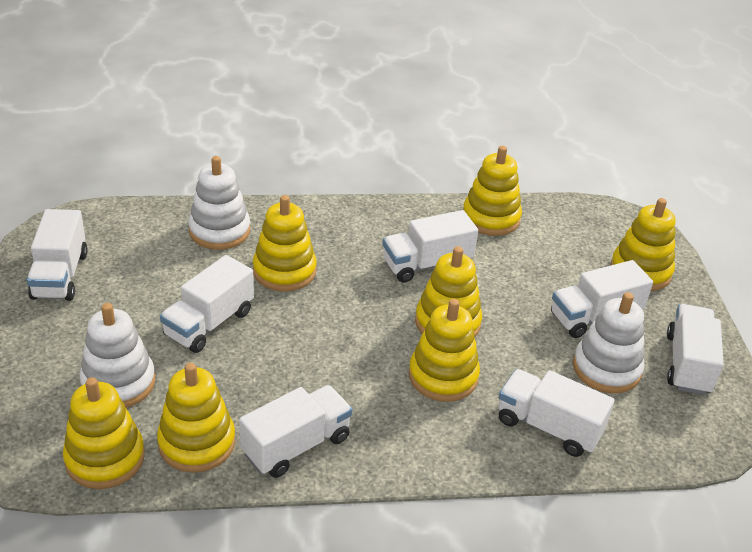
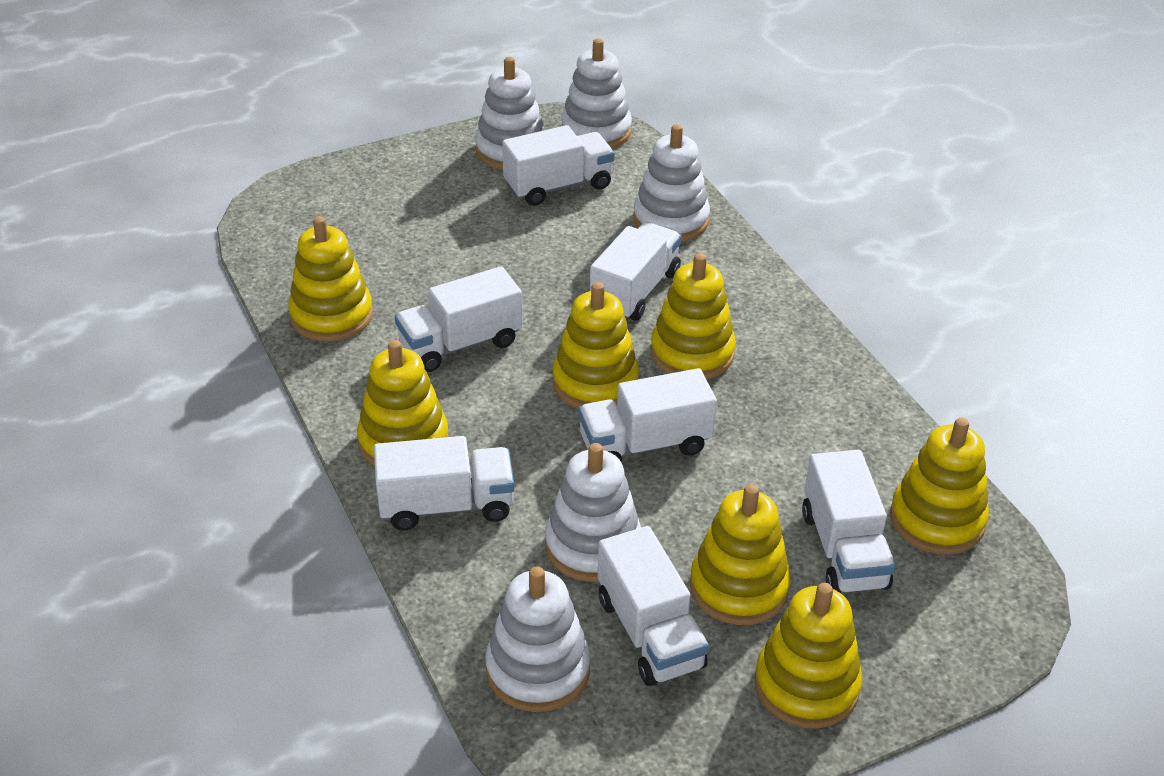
white stacking toy: [80,303,155,408] [188,156,250,250] [573,292,644,393] = 3 -> [475,57,545,170] [485,567,590,712] [545,443,641,582] [561,39,632,148] [633,124,710,242] = 5

